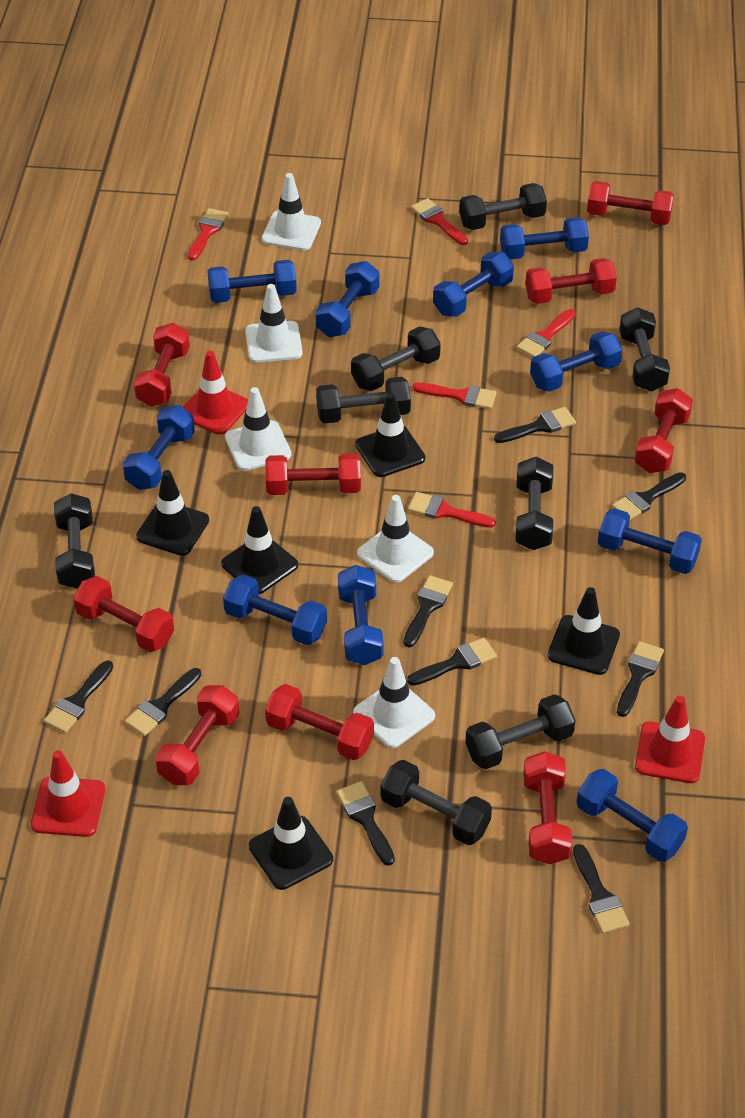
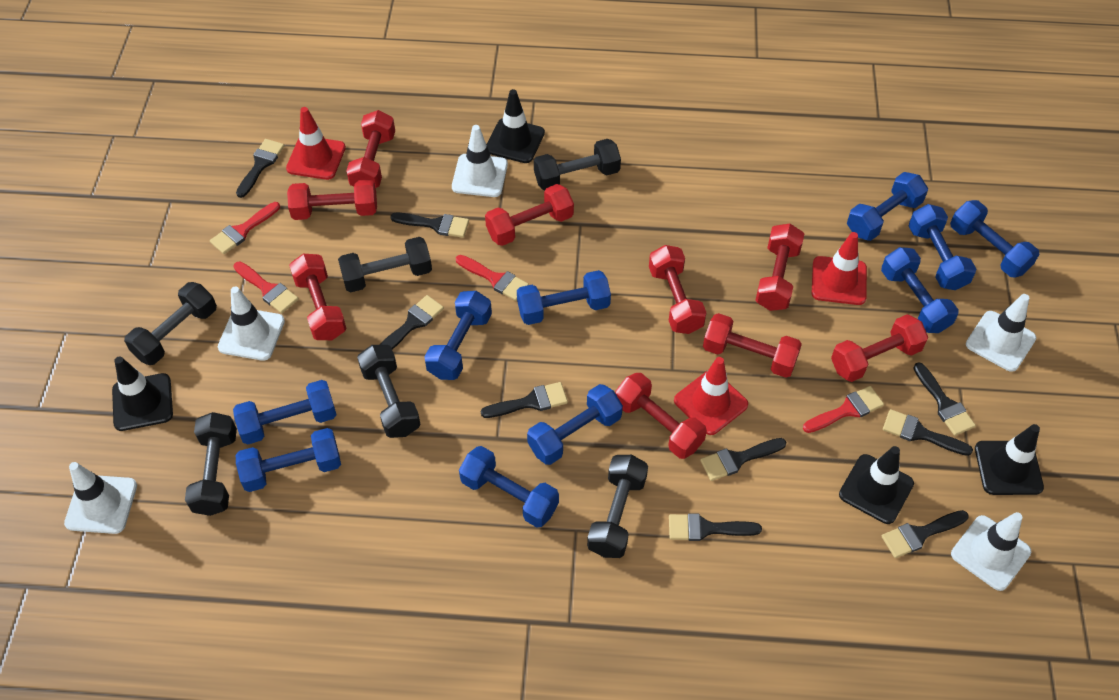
black dumbbell: [54,493,95,589] [316,377,411,423] [351,326,441,391] [381,760,492,845] [459,183,547,230] [465,694,575,769] [516,457,553,550] [619,307,670,392] = 8 -> [124,282,217,365] [185,412,237,516] [338,237,432,292] [357,345,420,438] [534,139,621,191] [587,455,648,558] = 6
black traffic cone: [136,470,209,556] [221,506,298,594] [249,797,333,890] [355,393,425,477] [548,587,620,675] = 5 -> [112,356,173,431] [487,89,545,163] [839,446,914,524] [975,424,1044,495] = 4
red brush: [188,208,229,261] [408,492,496,528] [411,198,468,245] [413,382,497,409] [516,309,576,357] = 5 -> [210,202,280,254] [233,261,299,313] [456,255,529,301] [803,386,884,433] = 4

